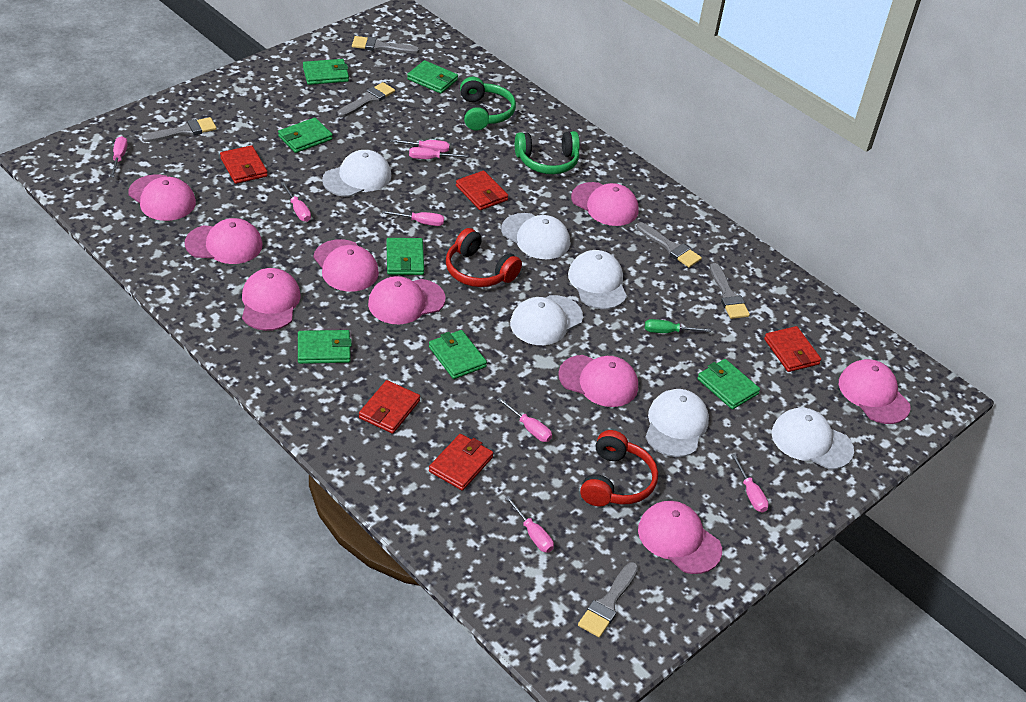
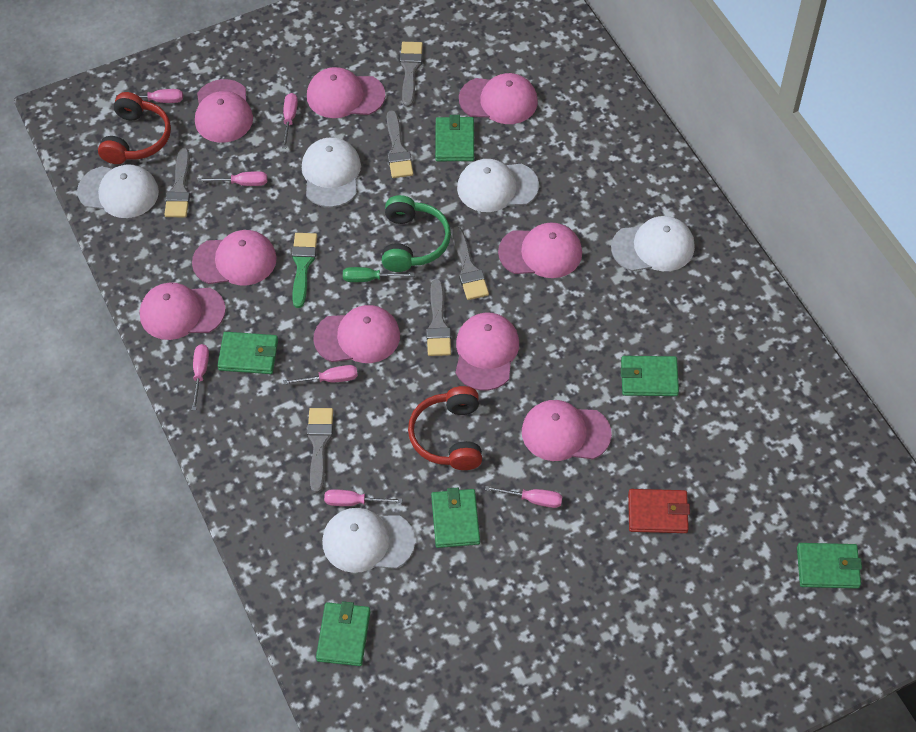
green brush: none = 0 -> [292,233,317,308] = 1
green headphones: [460,77,516,131] [515,131,580,174] = 2 -> [382,195,451,272] = 1
green wallet: [278,118,333,153] [298,330,352,364] [303,59,349,85] [386,238,424,275] [407,60,458,94] [429,330,487,379] [697,359,760,409] = 7 -> [217,332,278,374] [316,601,371,666] [431,488,480,548] [435,115,474,161] [621,356,679,396] [797,543,862,589] = 6
pink screwdriver: [110,136,128,177] [281,182,311,222] [382,211,444,226] [391,139,450,153] [409,147,468,159] [497,397,552,442] [505,496,554,553] [731,454,769,512] = 8 -> [116,89,183,103] [192,344,209,411] [198,171,267,186] [282,93,298,148] [283,365,358,385] [324,489,402,506] [485,486,562,508] = 7
red wallet: [220,145,268,184] [359,380,420,434] [429,434,493,491] [456,171,508,210] [764,326,821,372] = 5 -> [628,489,690,533] = 1
white cap: [322,150,391,197] [501,213,570,259] [510,295,583,345] [568,250,627,309] [645,389,709,457] [772,408,854,470] = 6 -> [77,164,159,218] [302,137,361,208] [322,508,415,573] [457,159,539,212] [611,216,695,271] = 5

